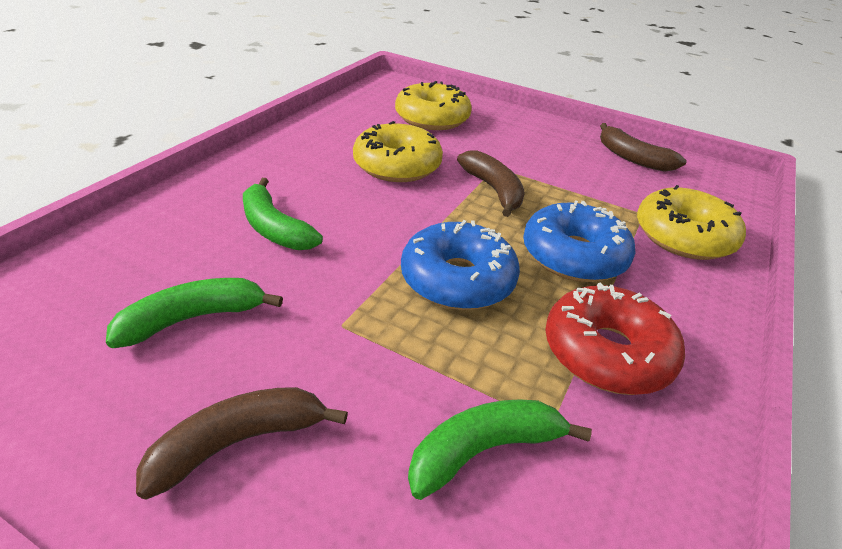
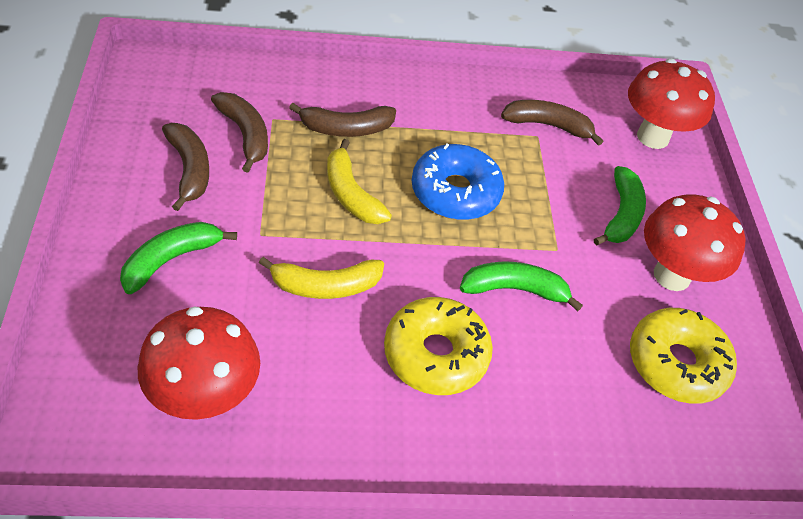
blue donut: [401,220,520,310] [523,200,635,282] = 2 -> [412,144,504,220] = 1
brown banana: [136,387,348,500] [457,150,525,217] [600,123,686,172] = 3 -> [162,123,209,211] [211,92,268,173] [289,103,396,137] [501,100,604,146] = 4
red donut: [545,283,685,395] = 1 -> none = 0
red mushroom: none = 0 -> [138,306,260,420] [628,59,715,149] [644,194,746,291] = 3
yellow banana: none = 0 -> [259,257,384,299] [327,139,392,224] = 2
yellow donut: [353,121,443,182] [395,81,472,130] [637,185,746,260] = 3 -> [384,297,493,395] [630,308,737,404] = 2

